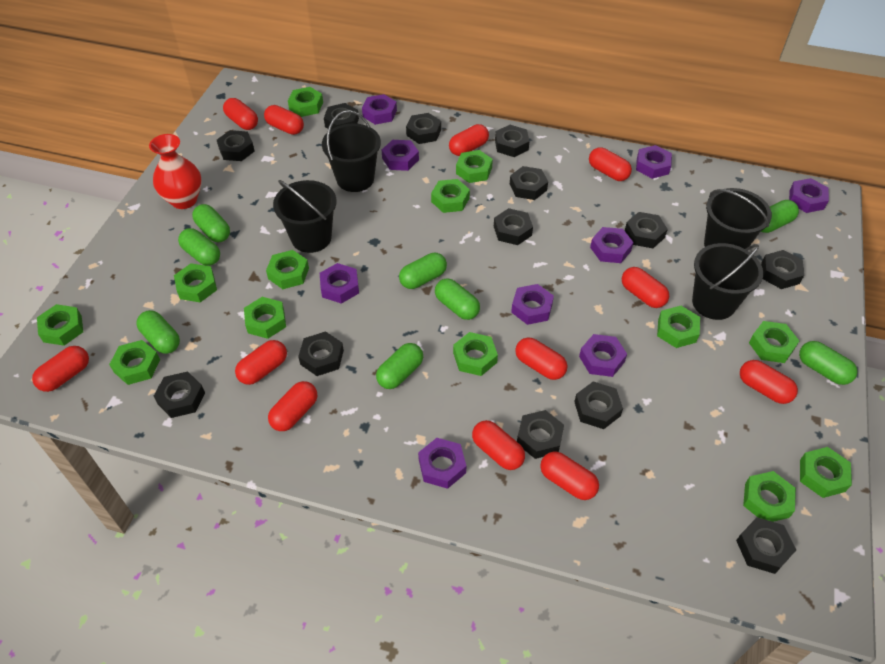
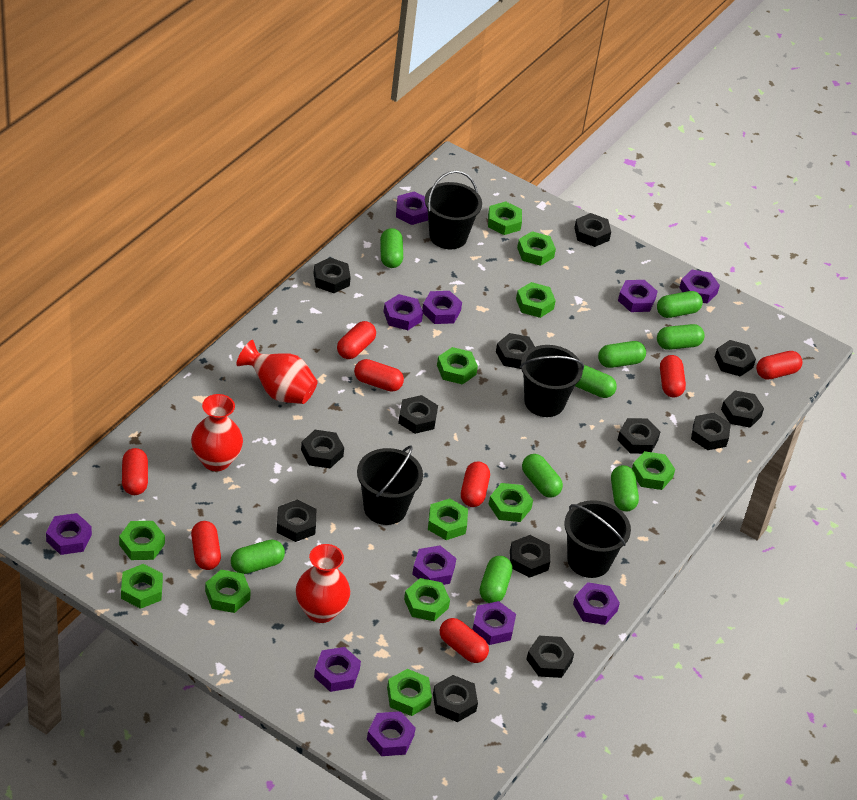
green capsule: [136,310,180,354] [178,228,220,266] [192,204,230,242] [376,343,423,389] [399,253,447,289] [435,278,480,320] [761,200,799,233] [799,341,857,385] = 8 -> [231,540,285,574] [380,228,403,268] [480,556,513,603] [522,454,563,497] [575,365,617,398] [598,341,646,368] [611,465,639,512] [657,291,703,318] [657,324,705,350] = 9
green nut: [37,304,83,346] [109,340,160,385] [174,263,217,302] [244,297,286,339] [266,250,309,289] [288,87,323,117] [431,179,470,213] [453,332,498,376] [456,150,493,183] [657,306,700,348] [743,471,796,522] [749,321,799,363] [800,447,852,498] = 13 -> [119,521,165,560] [121,564,163,609] [205,570,251,613] [387,669,432,716] [404,578,450,621] [428,499,468,540] [437,347,478,385] [488,201,522,235] [488,483,533,522] [516,282,556,318] [517,231,556,266] [632,451,675,490] = 12
purple nut: [320,263,359,304] [362,94,397,125] [382,140,419,171] [418,438,466,489] [511,284,554,325] [579,334,627,377] [590,227,634,263] [636,145,672,179] [789,178,829,213] = 9 -> [46,513,92,555] [314,647,361,692] [367,711,416,756] [384,294,423,330] [396,191,428,225] [412,546,457,585] [422,291,462,324] [472,601,516,645] [573,582,620,625] [618,280,658,312] [679,270,720,304] = 11
red capsule: [32,346,89,392] [223,98,258,130] [235,340,287,385] [264,105,304,135] [268,381,317,431] [449,124,489,156] [472,420,525,470] [515,338,567,380] [540,451,599,500] [589,147,632,181] [622,267,669,308] [740,360,798,404] = 12 -> [122,448,148,495] [191,521,221,570] [337,321,376,359] [354,359,404,392] [440,618,489,663] [461,461,490,507] [660,355,686,397] [756,351,802,380] = 8
red vase: [149,134,202,209] = 1 -> [191,394,243,471] [236,340,318,404] [296,544,350,623] = 3

